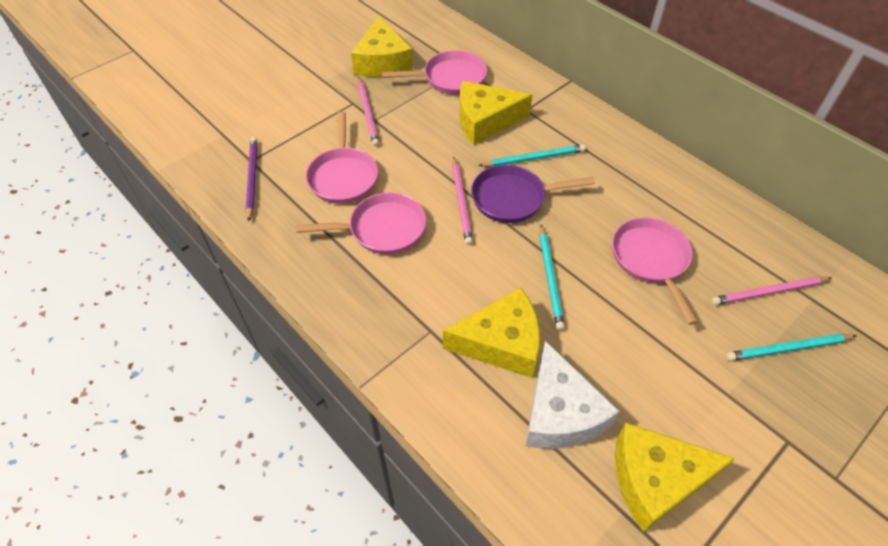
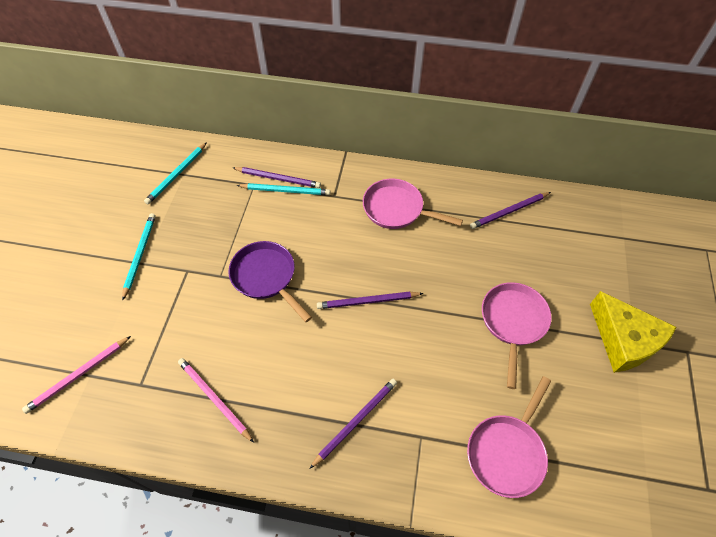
pink pan: [296,192,426,254] [306,112,378,204] [382,50,487,95] [612,217,698,325] = 4 -> [363,179,463,229] [467,376,551,498] [482,282,552,389] = 3
pink pencil: [358,77,379,146] [452,157,473,245] [711,276,831,305] = 3 -> [22,336,131,414] [178,358,254,443] = 2
purple pencil: [246,137,257,221] = 1 -> [233,167,321,188] [309,379,397,469] [317,291,423,309] [470,192,551,229] = 4
white cheese: [525,341,620,449] = 1 -> none = 0
yellow cheese: [351,16,413,77] [443,288,540,378] [459,81,532,145] [615,423,735,532] = 4 -> [590,291,677,373] = 1

